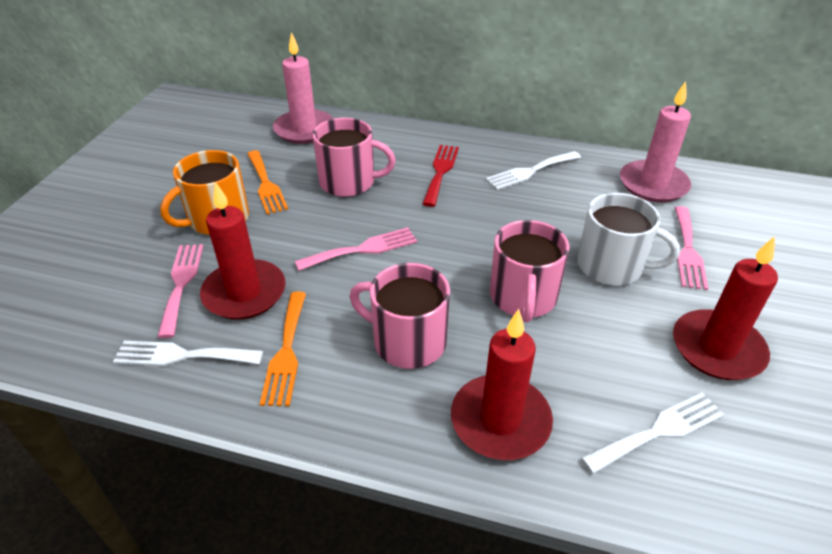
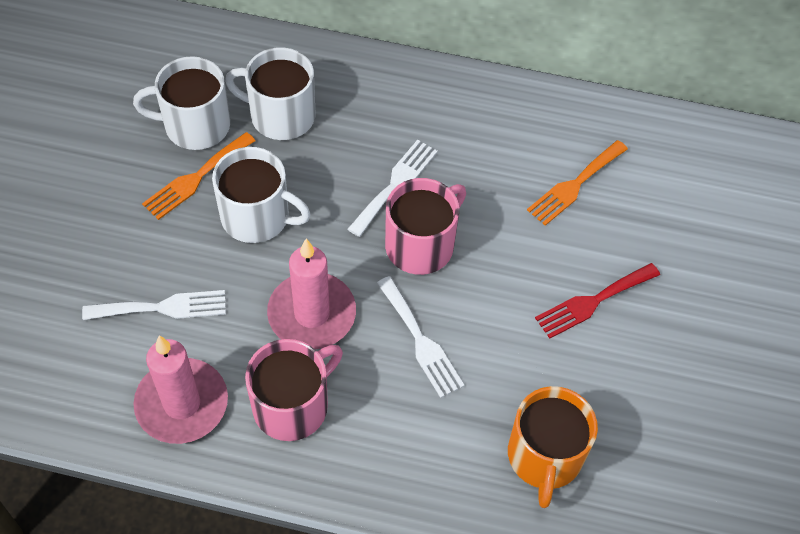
pink fork: [157,244,203,338] [295,227,417,271] [675,206,709,290] = 3 -> none = 0
pink mug: [312,118,396,197] [350,263,450,369] [490,220,569,322] = 3 -> [245,339,343,441] [385,178,466,275] = 2
red candle: [200,182,286,319] [451,309,553,460] [673,236,778,380] = 3 -> none = 0
white mug: [577,193,680,285] = 1 -> [133,56,230,150] [212,147,311,243] [225,47,315,140] = 3

